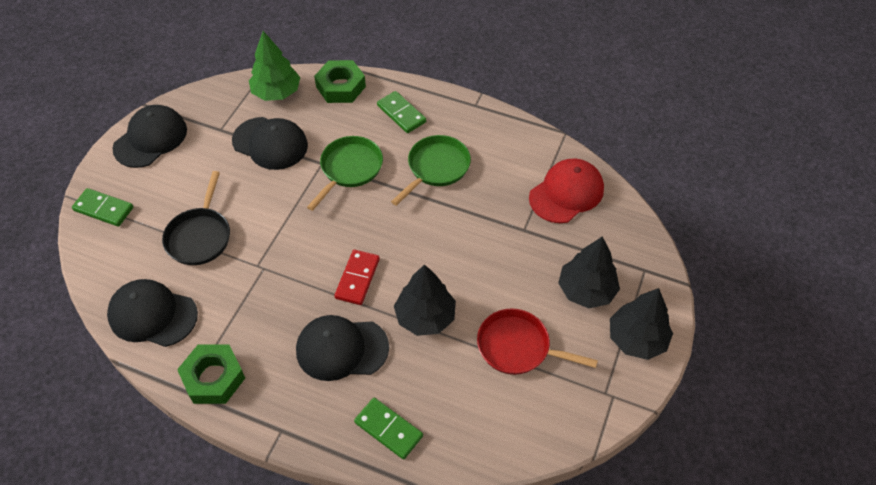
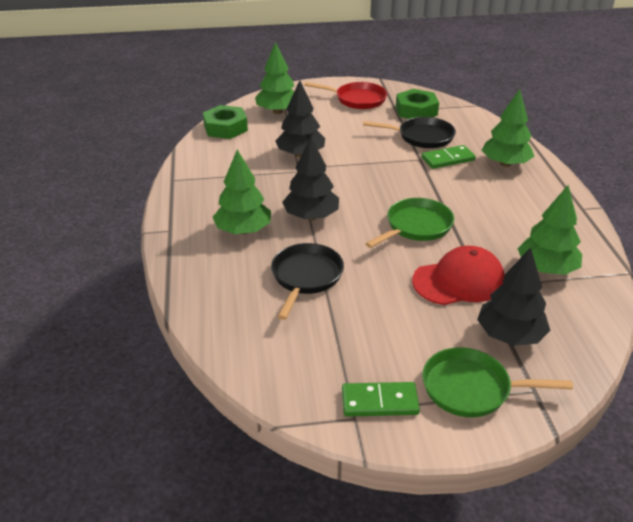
black cap: [107,279,198,347] [112,105,187,168] [232,117,308,170] [296,315,389,381] = 4 -> none = 0
black pan: [162,171,230,265] = 1 -> [271,243,344,320] [363,117,456,148] = 2
green domino: [72,188,133,227] [354,398,423,459] [377,91,426,133] = 3 -> [342,382,420,417] [421,145,476,169] = 2
green tree: [249,31,300,101] = 1 -> [213,149,271,235] [255,42,294,114] [482,89,534,167] [517,185,582,275] = 4
red domino: [334,250,380,305] = 1 -> none = 0

